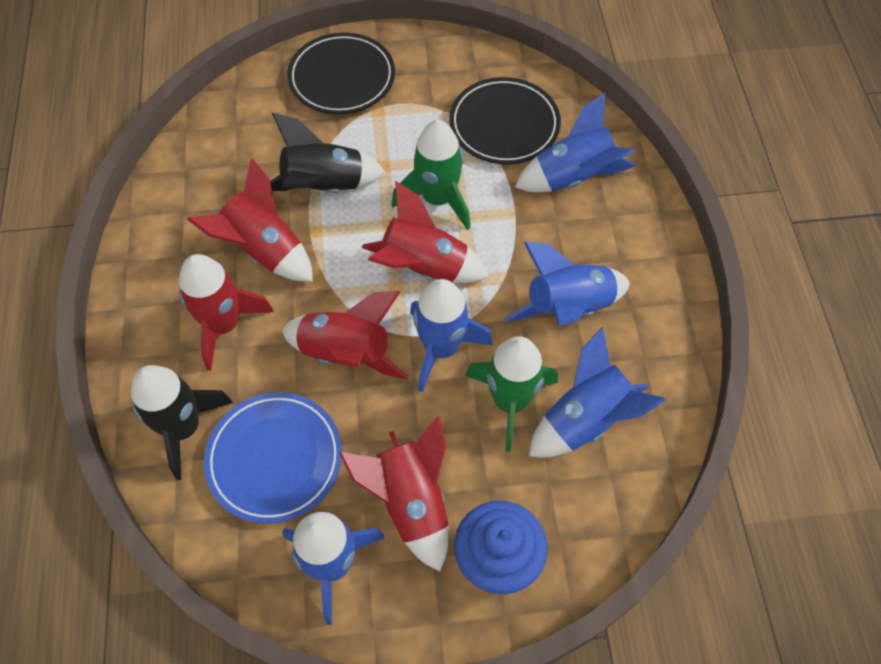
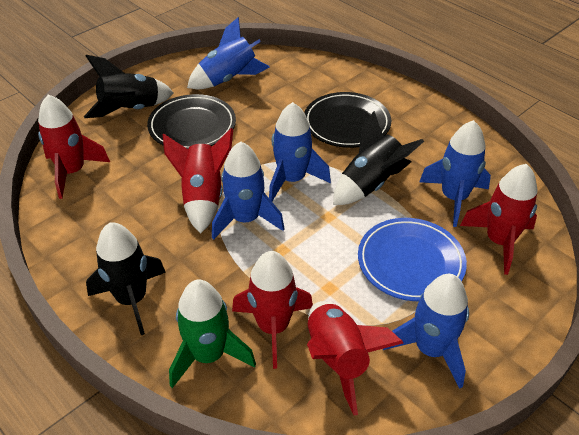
black rocket: [131,365,233,480] [270,113,385,193] = 2 -> [84,55,173,118] [86,222,166,335] [333,111,424,205] = 3
blue cupcake: [454,501,548,594] = 1 -> none = 0
green rocket: [391,120,470,230] [465,336,558,452] = 2 -> [169,279,256,388] = 1

